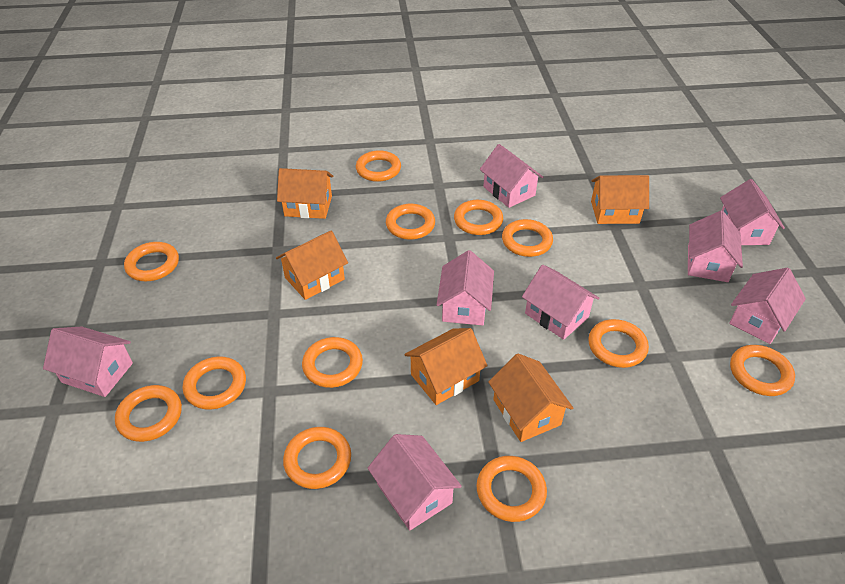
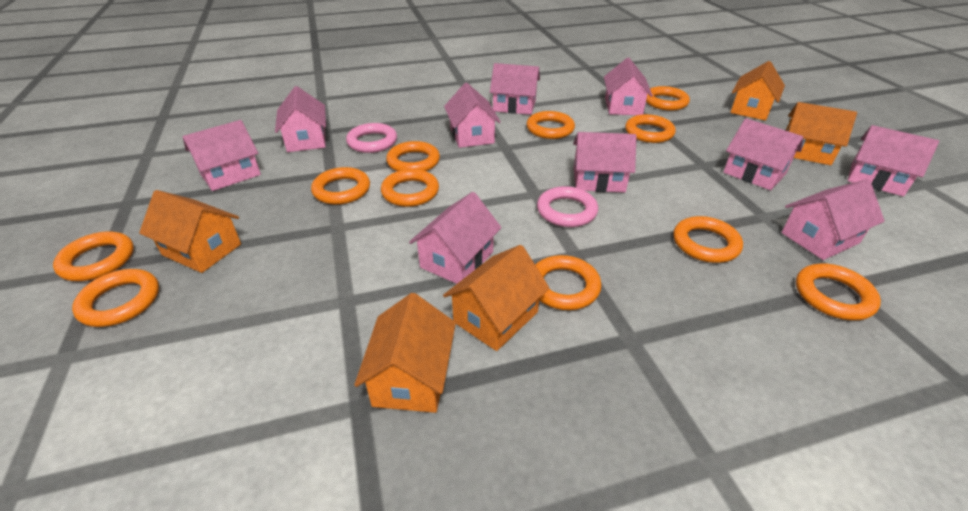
orange ring: [115,385,182,442] [124,242,179,281] [183,357,246,410] [283,427,351,489] [302,337,363,388] [356,150,401,182] [386,204,435,240] [454,200,503,235] [476,456,547,522] [502,219,553,257] [588,319,649,368] [730,345,795,396] = 12 -> [53,231,134,281] [72,269,159,327] [311,167,370,205] [381,169,439,207] [386,141,440,171] [526,111,575,139] [535,255,601,310] [625,114,676,143] [646,86,690,111] [673,216,743,263] [796,264,881,320] = 11
pink house: [43,326,133,397] [367,434,462,531] [437,250,494,325] [480,144,543,208] [522,265,599,340] [688,211,743,282] [720,179,785,245] [729,268,806,344] = 8 -> [182,120,261,191] [275,86,326,152] [409,192,501,284] [444,83,501,148] [490,63,540,115] [573,132,637,193] [604,57,653,115] [723,118,803,190] [781,179,885,260] [848,125,939,196] = 10
pink ring: none = 0 -> [346,123,397,153] [537,186,598,227] = 2

